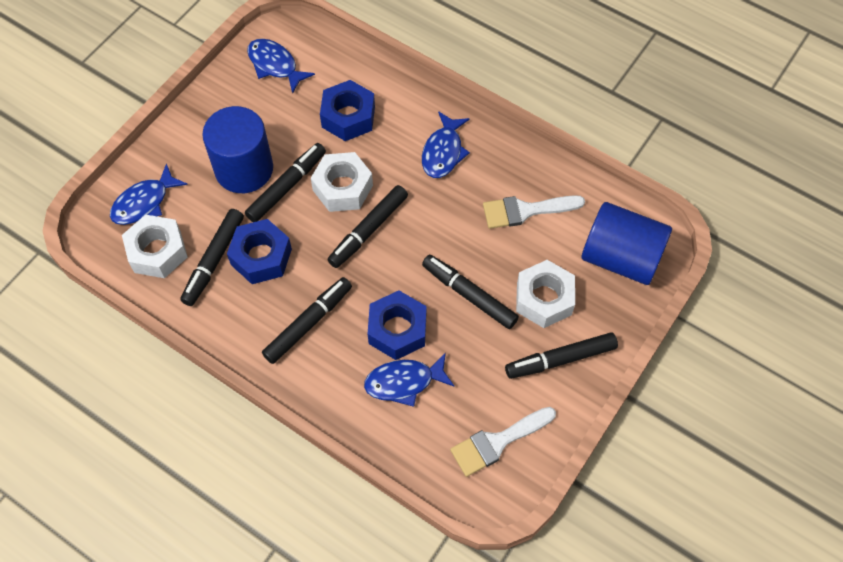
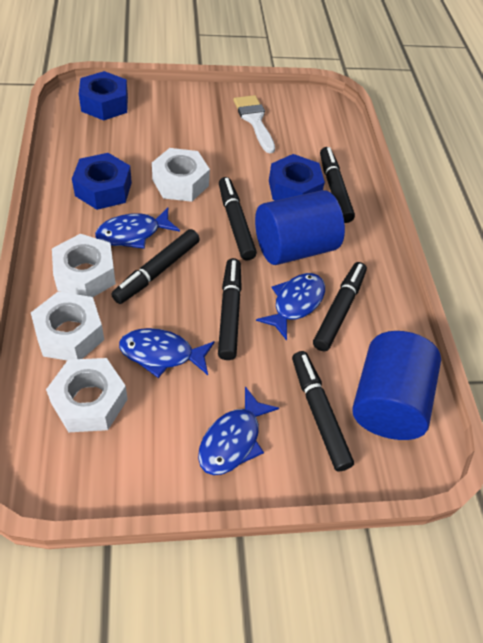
white brush: [450,407,556,477] [483,195,585,229] = 2 -> [234,95,275,153] = 1
white nut: [122,214,188,278] [311,152,373,212] [516,260,575,328] = 3 -> [31,291,104,360] [46,358,128,432] [52,234,116,297] [152,148,210,202] = 4

